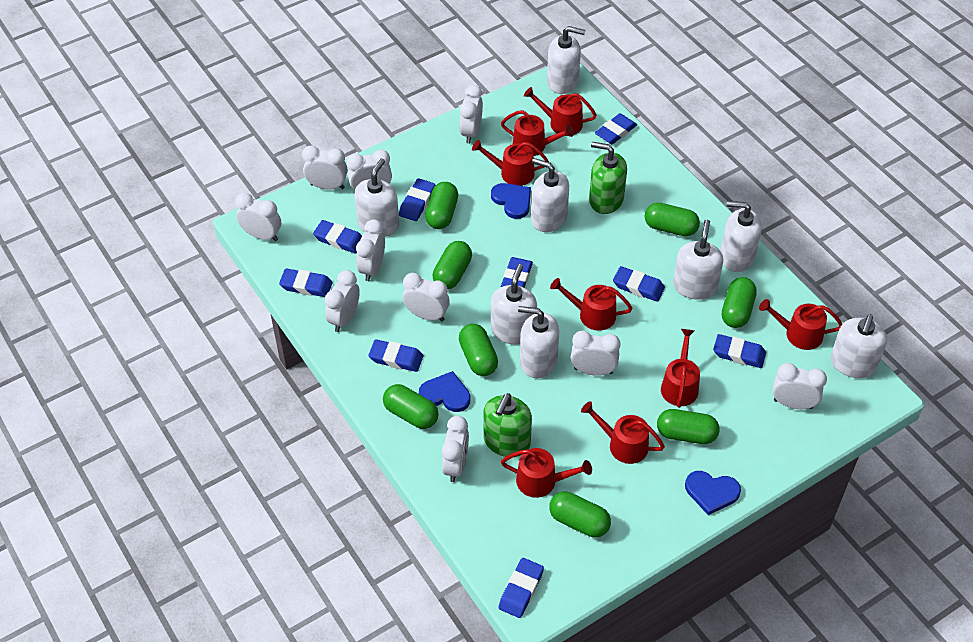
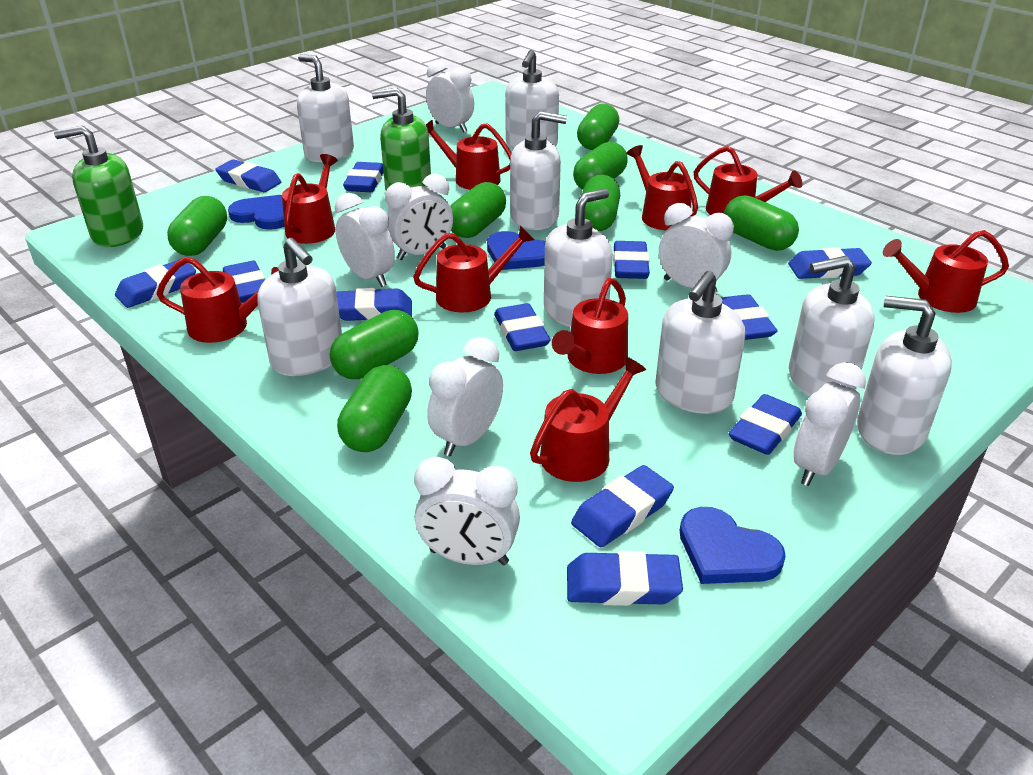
blue eraser: [279,269,333,297] [313,220,362,253] [369,339,423,372] [399,178,435,221] [498,558,544,618] [500,257,533,288] [595,113,637,144] [613,266,665,302] [713,334,766,368] = 9 -> [115,259,196,308] [215,159,281,192] [223,260,265,303] [336,288,412,321] [343,162,384,192] [494,303,550,351] [567,551,683,606] [571,465,674,547] [613,241,650,279] [721,294,778,340] [729,394,802,455] [788,247,872,279] = 12
red watering can: [472,140,549,186] [501,110,574,156] [501,448,592,498] [524,87,597,136] [550,278,632,331] [581,401,665,464] [661,329,700,408] [759,299,842,350] = 8 -> [156,257,279,343] [282,154,338,244] [413,226,534,313] [426,120,512,190] [530,356,647,482] [552,278,628,374] [626,145,698,230] [694,146,802,215] [883,230,1009,313] = 9
white clock: [235,193,281,241] [302,145,348,190] [325,270,360,332] [347,149,392,194] [356,219,385,281] [403,273,450,321] [442,416,469,482] [459,85,483,143] [571,331,620,376] [773,363,827,409] = 10 -> [335,193,395,287] [385,174,453,260] [414,456,520,565] [426,61,474,133] [427,337,503,456] [659,203,734,293] [794,362,866,486] = 7

